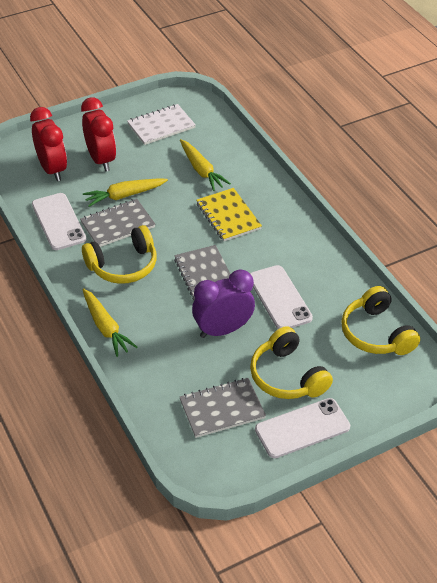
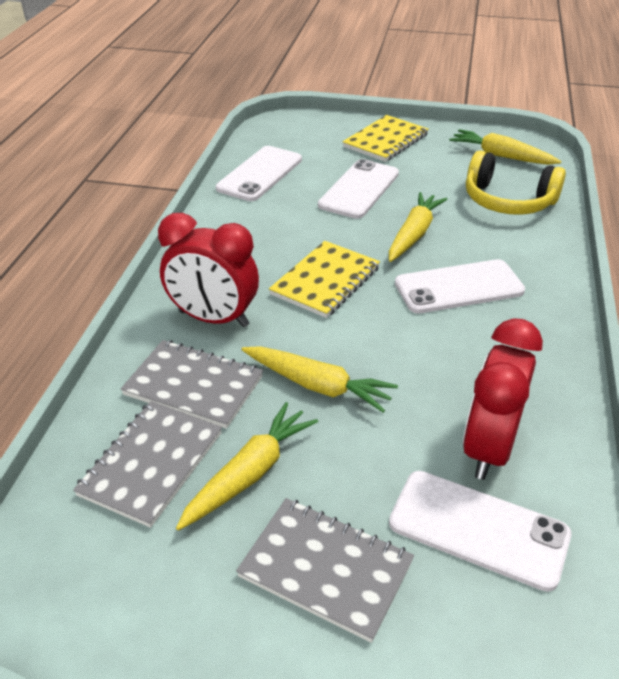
purple clock: [192,270,255,338] = 1 -> none = 0
white notebook: [127,104,196,145] = 1 -> none = 0
white phone: [32,193,86,250] [250,265,313,329] [255,398,350,458] = 3 -> [216,146,302,201] [318,159,399,219] [389,471,571,592] [395,259,525,313] = 4
yellow carrot: [82,288,137,357] [83,178,168,207] [180,139,231,191] = 3 -> [176,402,318,531] [242,346,398,413] [389,192,447,262] [449,129,562,165] = 4
yellow headphones: [82,225,157,284] [250,326,333,399] [341,286,420,355] = 3 -> [466,150,566,215] = 1
yellow notebook: [196,188,262,241] = 1 -> [269,241,380,318] [343,115,429,162] = 2

